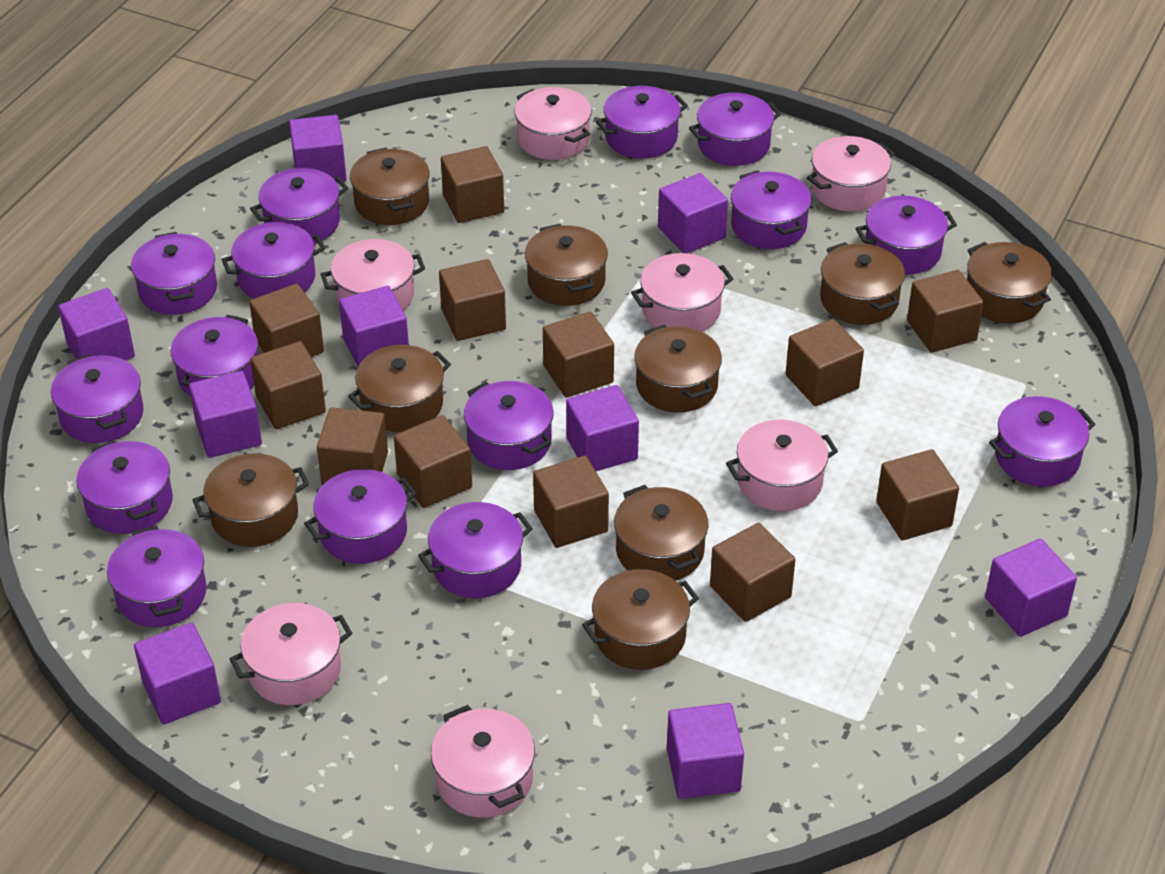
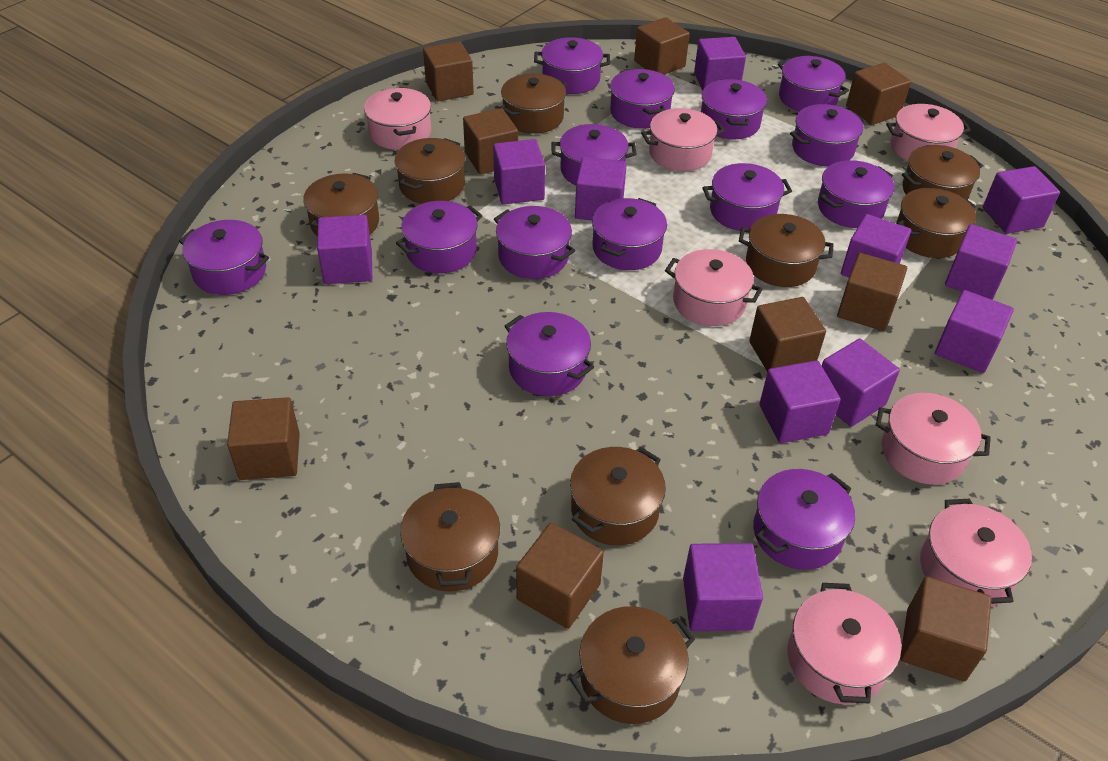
brown cube: [249,284,324,357] [250,341,326,429] [317,407,388,485] [394,415,472,508] [439,259,506,341] [441,146,504,223] [533,455,609,548] [543,312,614,398] [710,523,796,622] [786,319,864,406] [876,449,959,540] [907,270,984,353] = 12 -> [227,397,300,480] [423,41,474,101] [463,108,518,174] [516,522,604,629] [634,17,690,75] [749,297,826,372] [837,253,907,331] [846,63,911,125] [900,576,992,682] = 9
purple cube: [58,288,135,360] [134,622,221,725] [189,371,262,458] [289,115,347,183] [339,286,409,366] [566,385,639,471] [658,173,728,253] [667,703,744,799] [985,539,1077,637] = 9 -> [317,215,372,284] [493,139,545,205] [575,157,627,220] [683,543,763,631] [694,37,746,91] [759,360,841,443] [822,339,900,427] [841,214,911,277] [935,290,1014,373] [945,224,1017,300] [983,166,1060,234] = 11
purple pot: [51,354,143,443] [76,440,173,534] [107,525,207,627] [131,232,217,315] [171,315,258,396] [221,222,325,299] [250,168,348,243] [304,469,417,564] [418,502,533,598] [464,381,554,470] [596,86,688,159] [689,93,781,166] [731,171,811,249] [856,196,957,274] [989,396,1096,487] = 15 -> [179,220,269,295] [396,201,482,273] [494,206,575,279] [505,312,594,396] [534,37,610,94] [551,124,636,185] [592,198,667,270] [610,69,675,129] [701,79,767,139] [702,163,792,231] [753,469,855,570] [778,56,849,112] [790,104,866,167] [818,160,894,228] = 14

